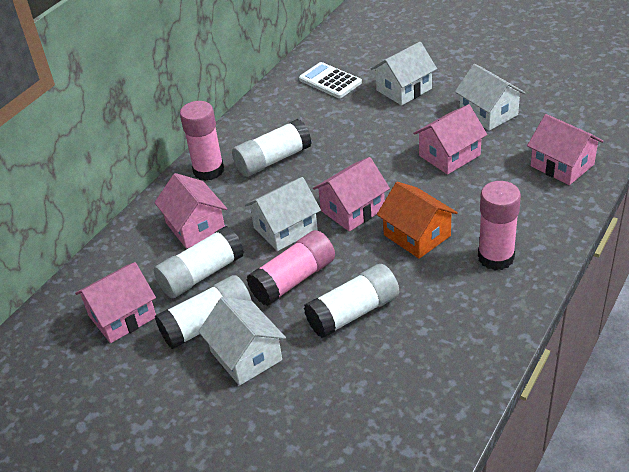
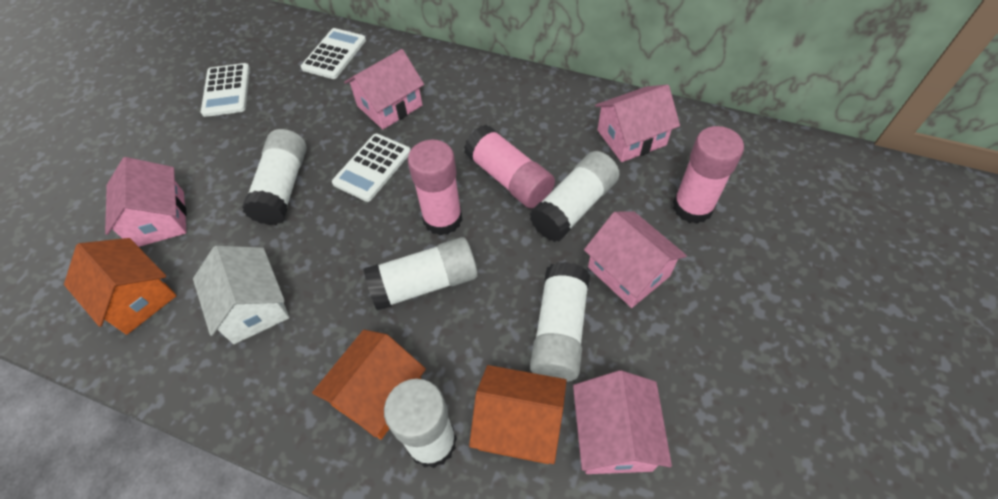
orange house: [377,182,458,259] = 1 -> [64,238,177,335] [312,330,426,440] [469,365,566,464] = 3
white calculator: [299,62,362,98] = 1 -> [201,63,250,117] [301,28,366,79] [332,134,411,202] = 3
white glue stick: [154,226,244,298] [155,275,252,349] [232,119,312,177] [304,264,399,338] = 4 -> [242,129,307,225] [364,237,478,311] [384,379,457,468] [530,151,620,242] [530,262,590,382] = 5
white house: [198,297,286,386] [245,177,321,251] [371,42,437,105] [455,64,525,131] = 4 -> [193,246,289,344] = 1

